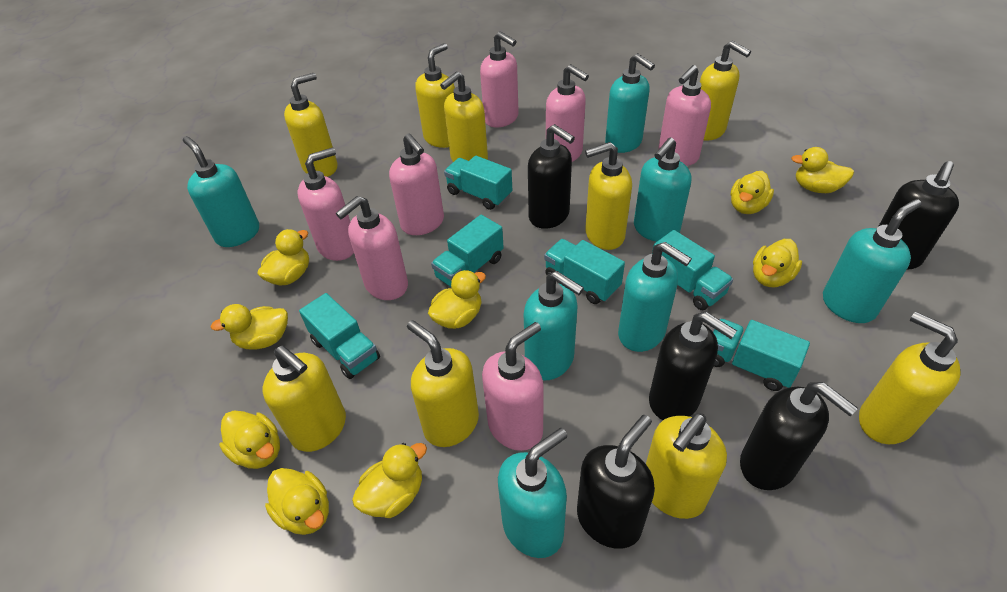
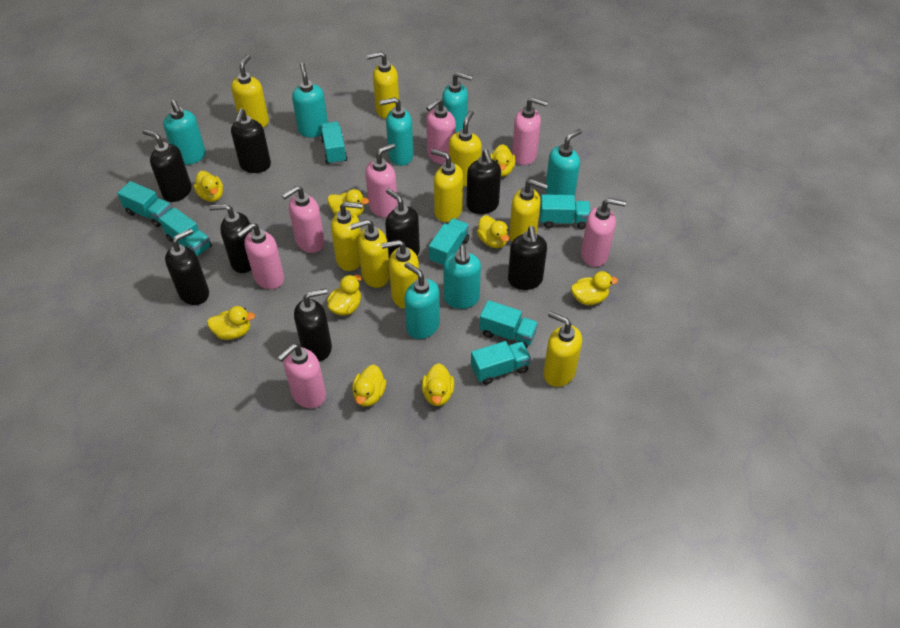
black soap dispenser: [528,124,575,229] [577,415,655,549] [649,312,737,420] [740,382,858,490] [878,161,959,270] = 5 -> [143,129,191,202] [165,228,209,305] [209,204,252,273] [231,109,271,173] [294,288,332,361] [385,188,420,258] [467,150,501,214] [508,226,547,290] = 8
turquoise truck: [299,293,380,379] [431,215,504,287] [444,156,512,210] [544,239,625,304] [652,230,733,310] [713,319,810,391] = 6 -> [117,181,172,227] [159,208,212,256] [321,122,347,165] [429,218,469,267] [471,341,531,385] [479,300,538,349] [540,194,591,229] = 7

